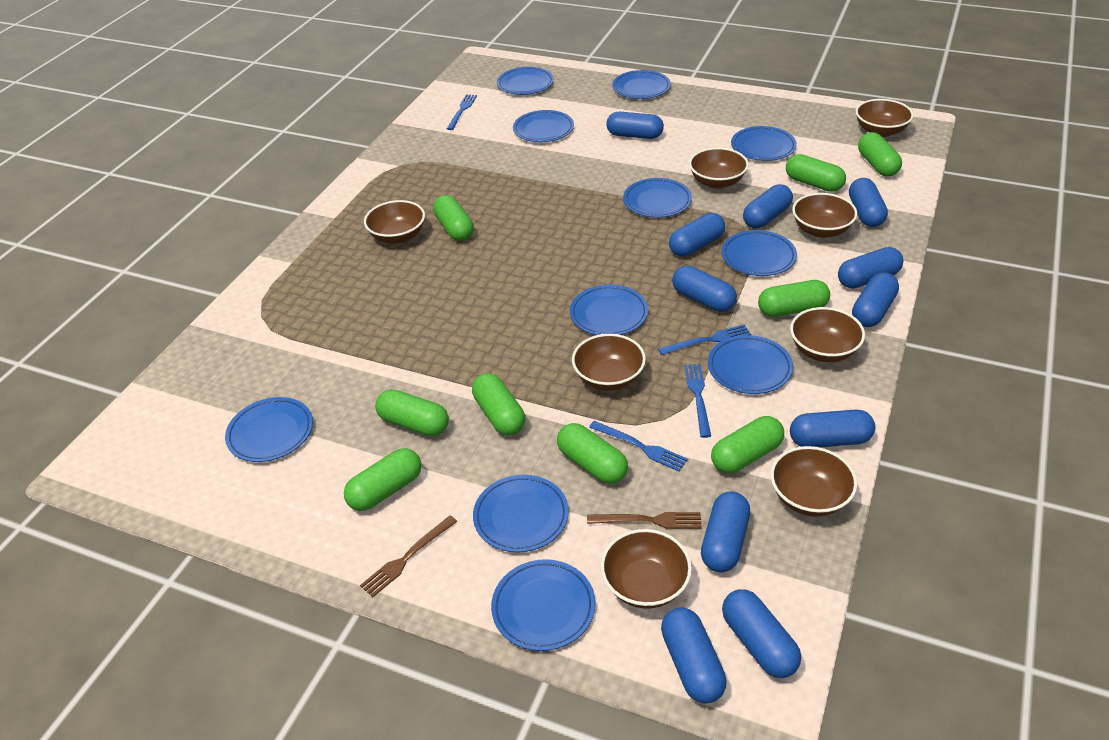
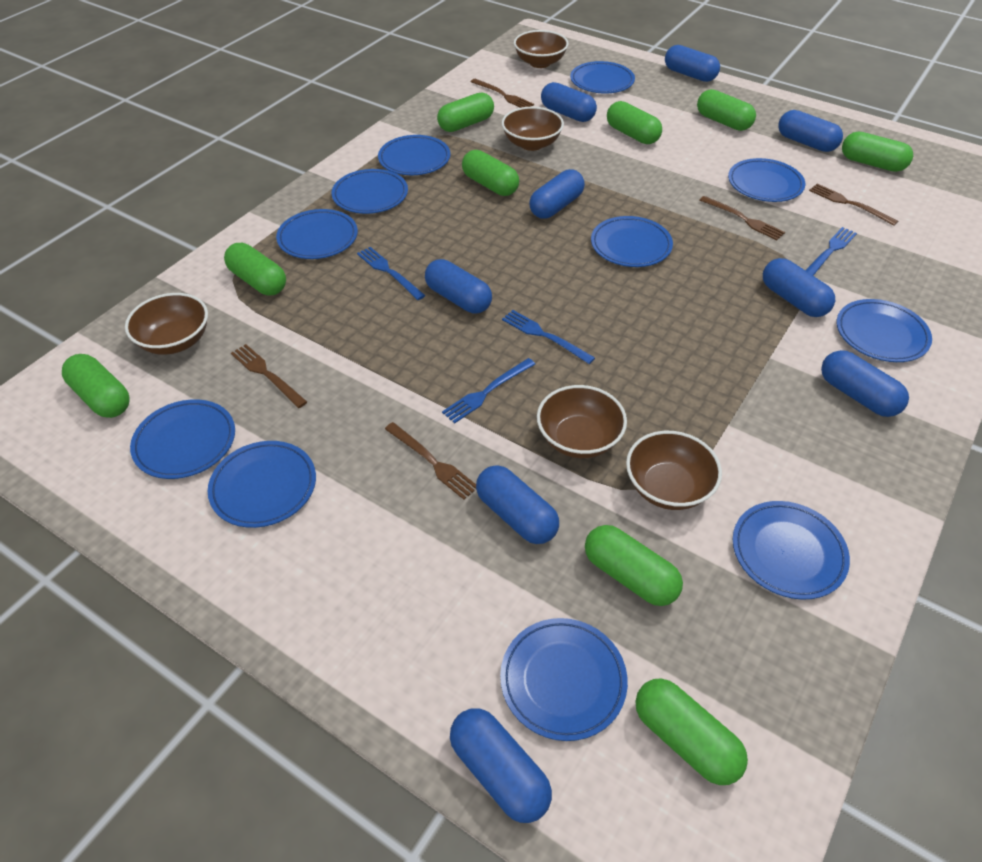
blue capsule: [606,112,664,139] [661,607,727,704] [669,213,725,257] [672,266,737,312] [701,491,750,572] [722,589,801,678] [743,184,793,228] [790,410,875,447] [838,247,903,289] [849,178,888,227] [852,272,899,327] = 11 -> [425,259,492,313] [450,708,552,823] [476,465,559,544] [529,169,585,219] [541,82,597,122] [665,45,720,82] [763,258,835,317] [778,110,843,152] [821,350,909,417] = 9
brown bowl: [364,200,425,244] [572,334,646,391] [601,529,692,609] [689,148,749,189] [771,446,857,517] [790,307,865,362] [792,193,857,238] [856,99,914,137] = 8 -> [125,293,208,355] [502,107,564,151] [514,30,568,68] [537,385,627,458] [626,431,722,510] = 5
brown fork: [360,515,457,597] [587,512,702,529] = 2 -> [231,344,307,408] [385,422,476,500] [471,79,534,108] [700,196,785,240] [809,184,898,226] = 5

